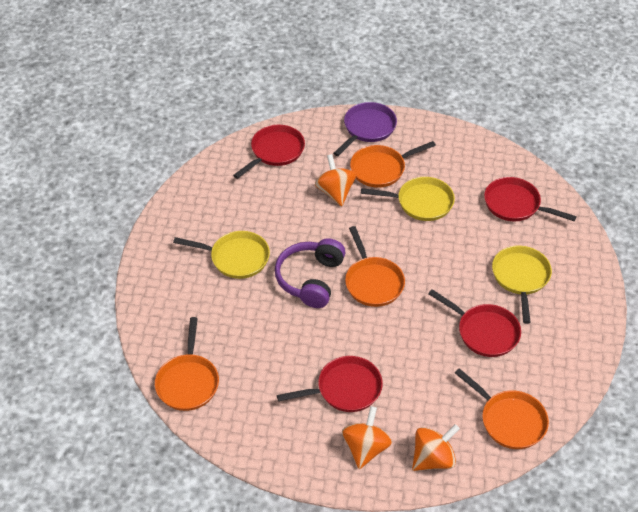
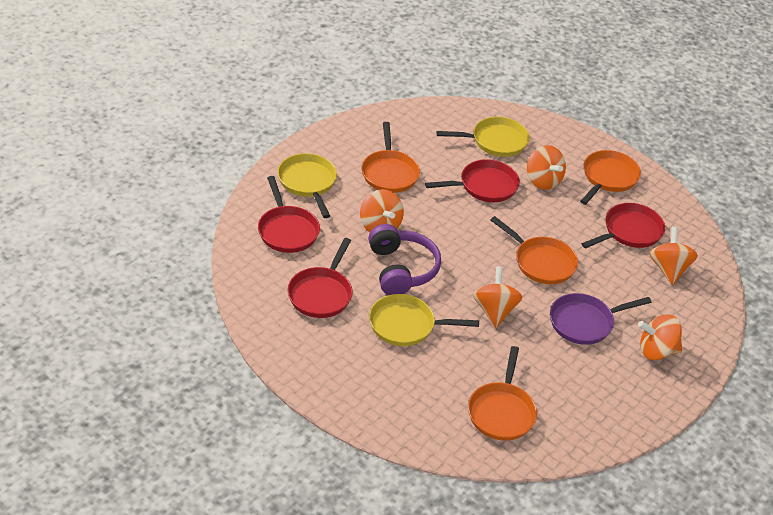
orange spinning top: [315,154,356,206] [342,406,392,469] [412,424,460,471] = 3 -> [360,189,404,232] [473,267,522,328] [527,145,566,190] [638,314,682,360] [650,227,698,285] = 5

